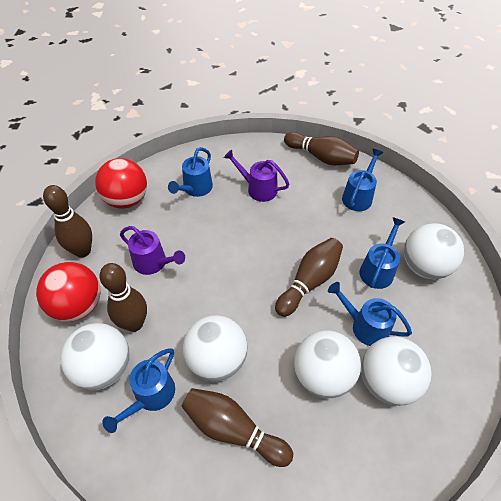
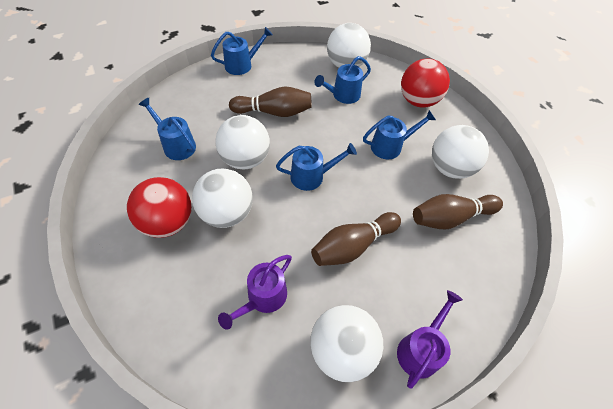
brown bowling pin: [43,185,92,258] [99,263,147,332] [181,388,293,467] [275,238,343,317] [284,132,359,165] = 5 -> [229,87,312,117] [311,212,401,266] [413,194,503,229] = 3

